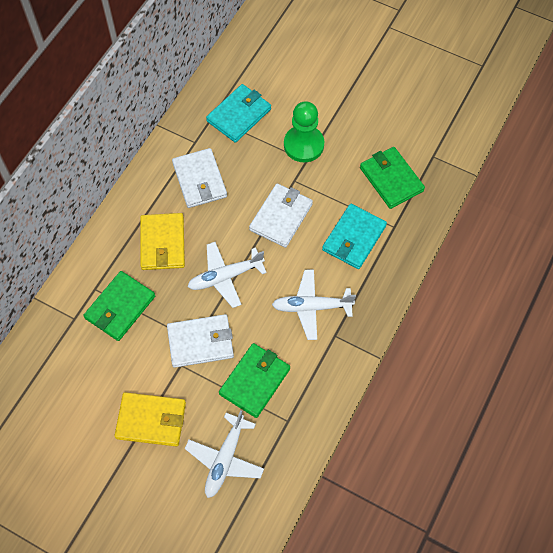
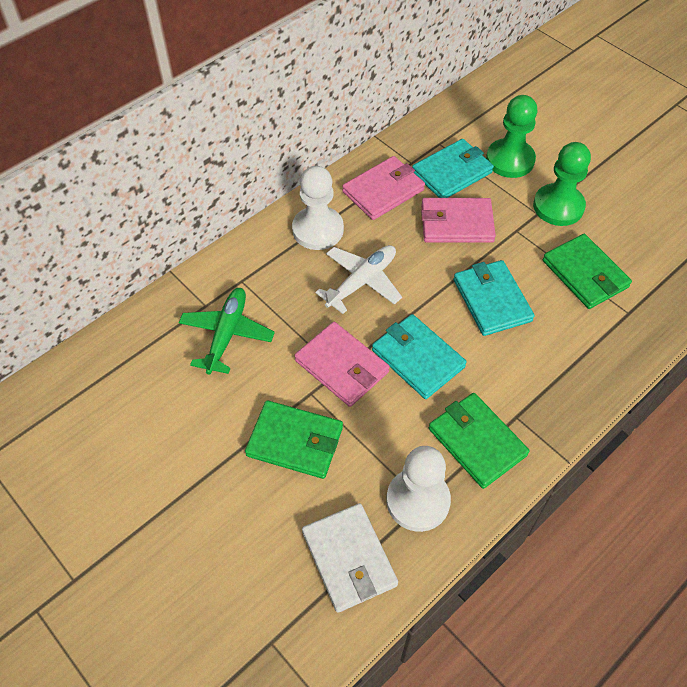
green pawn: [284,101,324,162] = 1 -> [486,95,537,178] [533,142,591,226] = 2
green plane: none = 0 -> [179,288,275,375] = 1
pink wallet: none = 0 -> [294,322,390,407] [342,156,425,220] [421,198,496,243] = 3
turquoise wallet: [206,84,271,143] [322,204,387,269] = 2 -> [372,314,467,399] [412,139,494,198] [454,260,535,336] = 3
white pawn: none = 0 -> [292,166,344,250] [386,446,451,532] = 2
white plane: [185,410,264,498] [188,242,267,308] [272,269,356,340] = 3 -> [315,245,402,314] = 1
white wallet: [167,314,234,368] [172,148,227,208] [249,183,313,248] = 3 -> [302,503,398,613] = 1
yellow wallet: [115,392,186,447] [140,213,185,270] = 2 -> none = 0

